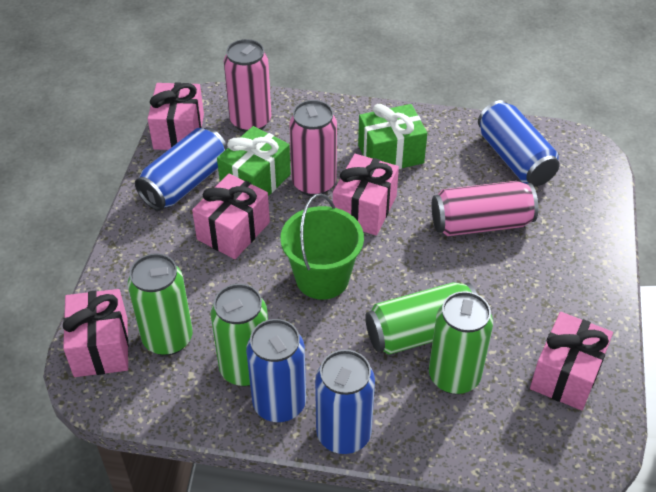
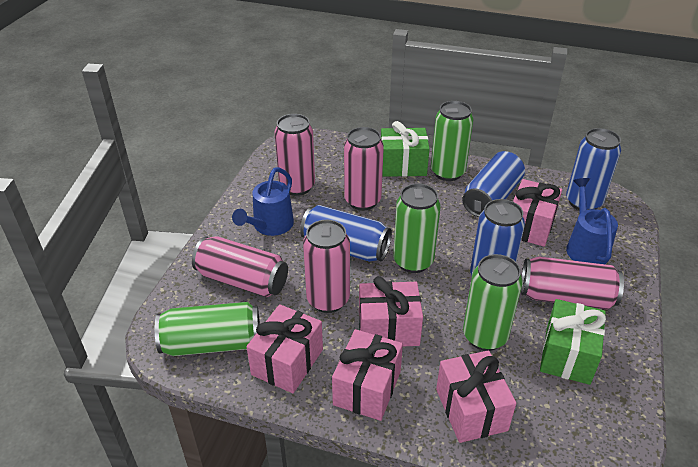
blue watering can: none = 0 -> [232,167,294,236] [566,178,618,264] = 2
green bucket: [280,193,364,300] = 1 -> none = 0
pink can: [224,39,272,132] [289,100,337,196] [432,181,538,236] = 3 -> [192,236,288,297] [274,114,315,196] [303,220,350,313] [344,127,384,211] [521,257,624,310] = 5

